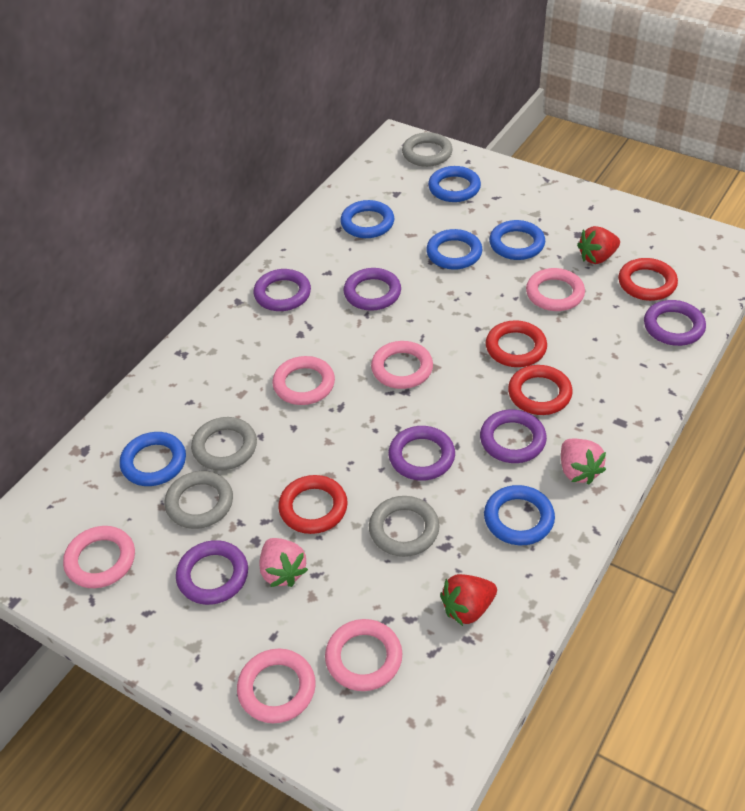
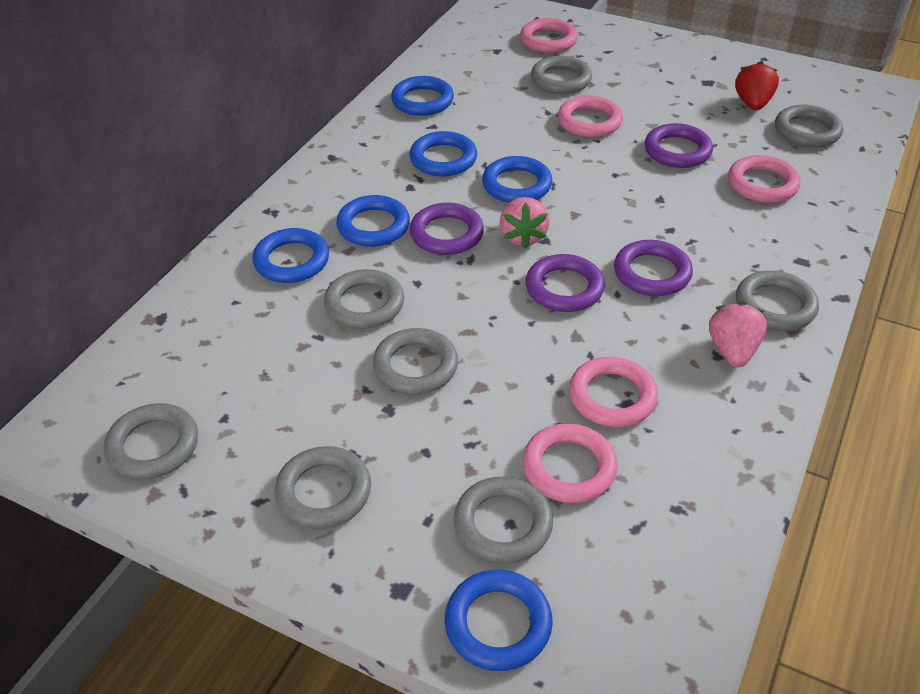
grey ring: [165,471,233,529] [191,417,257,471] [369,496,440,557] [402,132,453,167] = 4 -> [104,403,198,480] [275,446,371,529] [324,269,404,329] [373,328,458,395] [454,476,553,564] [531,56,592,94] [736,271,819,331] [775,105,843,148] = 8
pink ring: [63,526,135,588] [237,649,316,723] [273,356,335,405] [325,619,403,691] [371,341,433,389] [526,268,585,311] = 6 -> [520,18,578,53] [523,423,618,503] [558,95,623,137] [569,357,658,427] [728,155,801,203] = 5
purple ring: [176,540,248,605] [253,269,311,311] [344,268,401,311] [388,426,455,481] [480,409,547,463] [644,300,706,346] = 6 -> [410,203,484,255] [526,254,605,312] [614,240,693,296] [645,123,713,168] = 4
red ring: [278,475,348,534] [486,320,547,367] [508,365,573,415] [618,258,678,301] = 4 -> none = 0
red strawberry: [440,574,497,626] [577,226,620,264] = 2 -> [735,61,779,110] = 1

